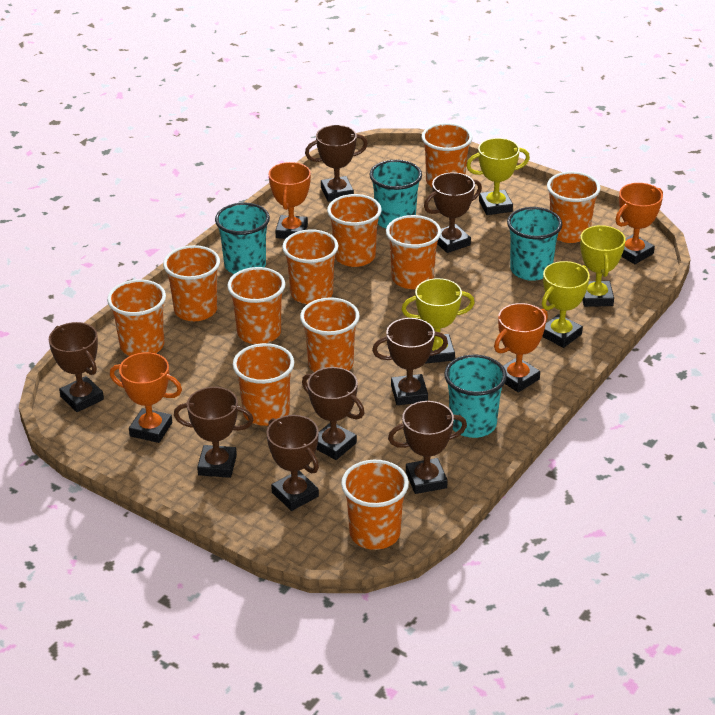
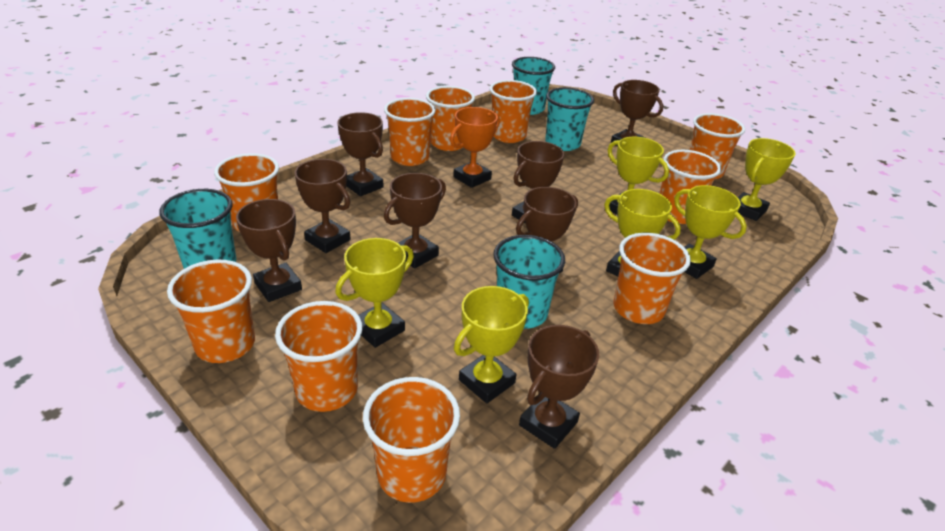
orange cup: [107,279,166,356] [163,245,220,321] [227,267,285,344] [233,343,294,426] [282,229,338,304] [300,297,360,372] [327,194,382,267] [341,460,409,550] [386,215,441,289] [422,123,473,187] [547,171,601,243] = 11 -> [167,259,255,363] [214,153,279,232] [275,301,363,412] [363,377,460,503] [384,98,436,166] [426,86,475,151] [490,80,537,143] [614,233,691,324] [660,150,721,224] [690,113,745,179] = 10
orange trophy: [110,352,182,443] [269,162,311,239] [494,303,548,393] [615,183,663,264] = 4 -> [450,107,500,188] = 1
yellow trophy: [401,278,475,364] [466,138,530,215] [542,261,590,348] [580,225,626,307] = 4 -> [335,238,414,348] [454,286,529,403] [604,189,681,276] [608,137,669,215] [674,185,747,279] [738,138,795,221] = 6

